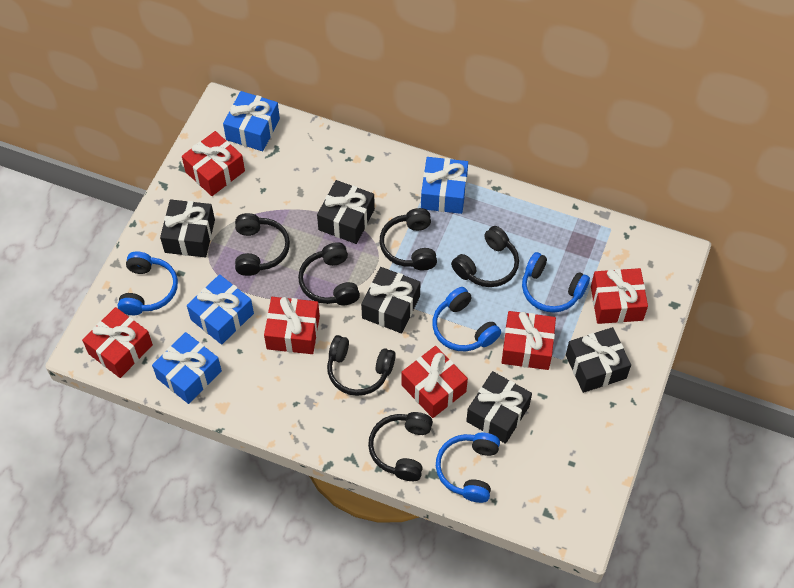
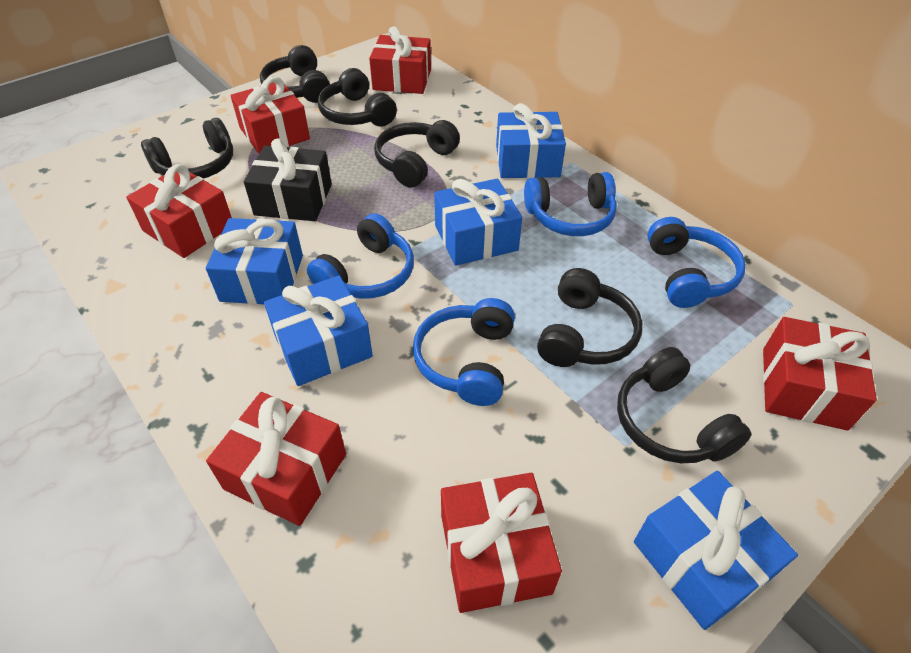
black gift: [160,199,215,257] [317,180,375,244] [361,267,421,333] [466,371,532,444] [566,327,631,393] = 5 -> [244,139,332,221] = 1
blue gift: [152,332,222,404] [187,274,254,345] [223,91,280,151] [421,157,468,214] = 4 -> [206,218,303,305] [264,275,373,386] [434,179,522,266] [496,103,566,178] [634,471,798,630] = 5

